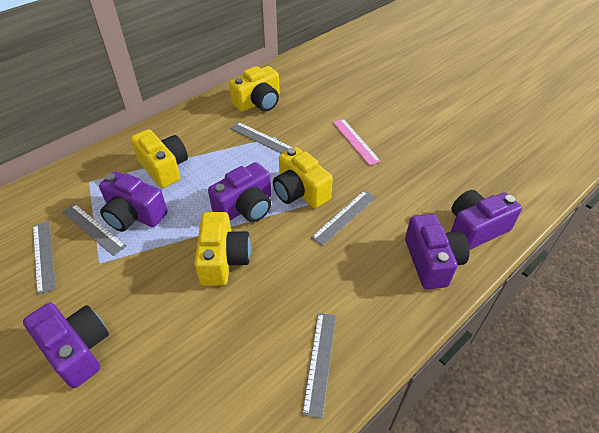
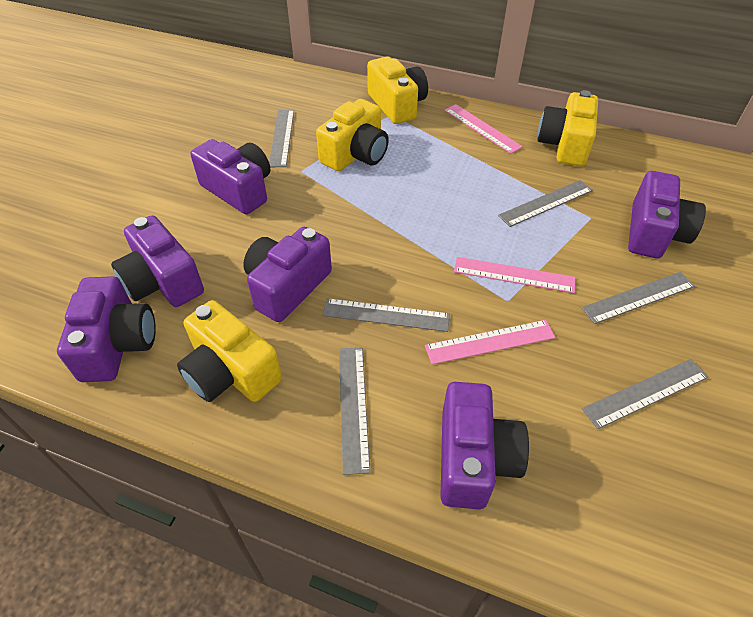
grey ruler: [33,221,56,295] [62,204,126,256] [230,122,293,154] [302,313,336,419] [311,190,376,246] = 5 -> [269,110,294,167] [322,298,450,332] [339,347,370,475] [498,180,593,227] [582,272,695,324] [582,359,708,429] = 6
pink ruler: [333,119,381,166] = 1 -> [425,320,556,364] [444,104,523,154] [454,257,575,293] = 3
purple camera: [23,303,109,388] [99,171,168,232] [208,162,271,222] [405,214,469,290] [451,190,522,250] = 5 -> [57,276,156,382] [111,215,204,307] [190,139,270,214] [243,227,332,322] [440,382,529,509] [628,171,706,259] = 6

